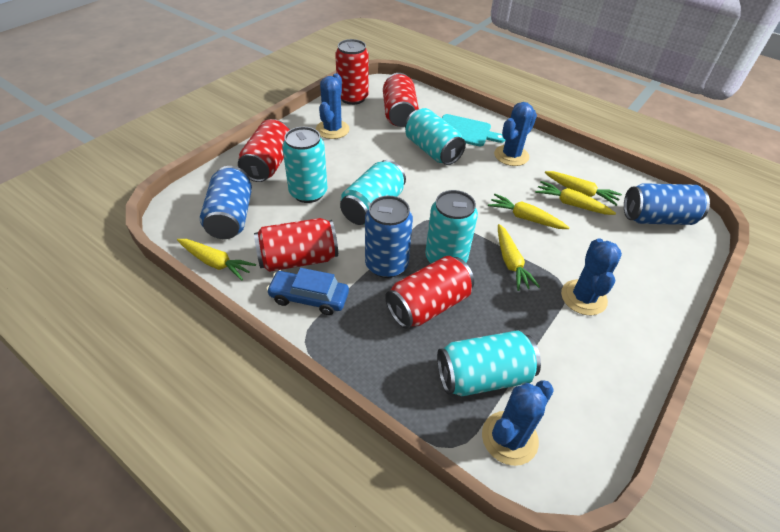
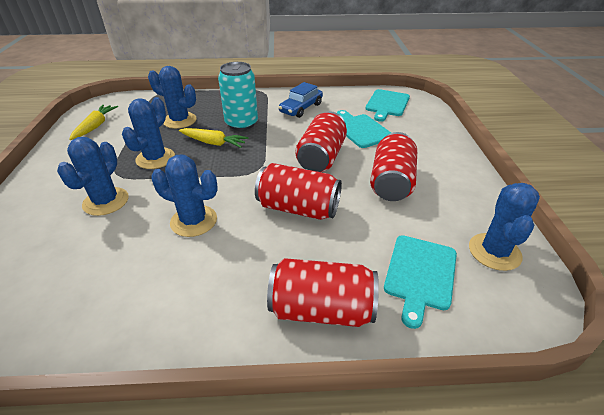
blue cactus: [316,73,350,139] [482,380,554,466] [494,102,537,166] [561,238,622,316] = 4 -> [57,137,129,216] [122,97,175,169] [148,66,197,129] [151,155,218,237] [469,183,540,271] = 5
blue can: [200,166,252,239] [365,196,413,278] [624,183,710,225] = 3 -> none = 0
red can: [238,119,290,182] [254,218,338,272] [335,39,369,105] [383,73,419,127] [385,256,474,329] = 5 -> [255,163,342,220] [267,258,379,327] [295,111,347,172] [370,132,417,201] = 4
turquoise can: [282,127,328,203] [340,160,406,225] [405,108,466,165] [425,190,478,263] [437,331,541,396] = 5 -> [218,62,258,131] = 1
turquoise cutting board: [442,114,505,146] = 1 -> [337,110,391,148] [365,89,410,122] [384,235,457,329] = 3
yellow carrot: [177,239,256,280] [488,194,570,229] [498,224,540,291] [535,181,616,215] [544,171,622,206] = 5 -> [69,105,118,140] [179,128,248,148] = 2

